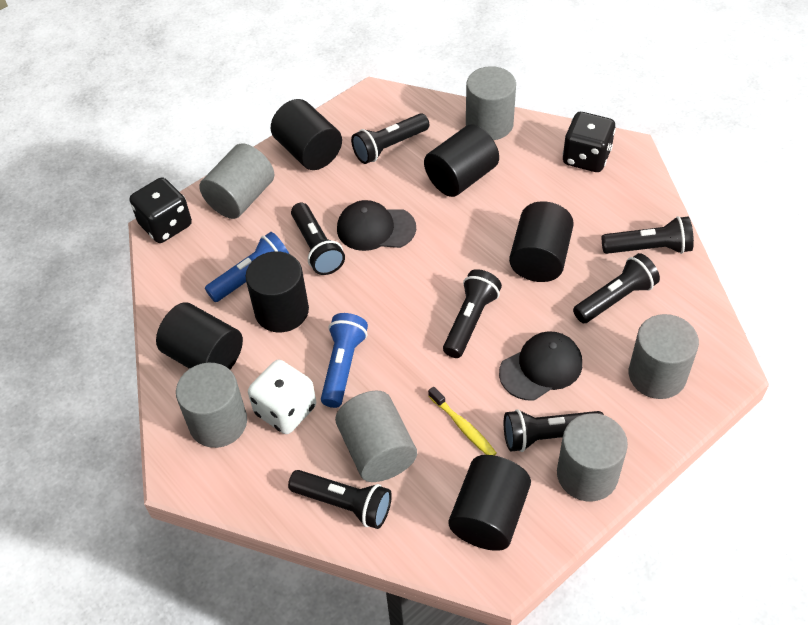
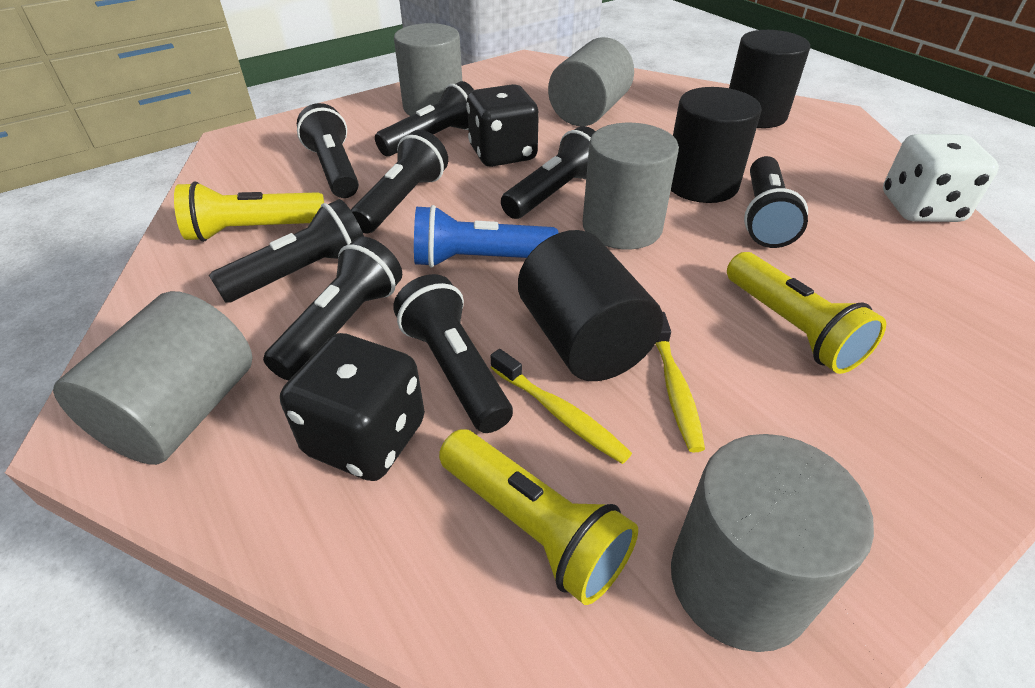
black cap: [337,200,416,251] [499,331,582,401] = 2 -> none = 0
black cylinder: [156,302,243,370] [245,251,309,332] [271,99,342,170] [424,124,499,197] [449,455,531,551] [509,201,574,282] = 6 -> [518,230,663,381] [671,87,762,203] [729,30,810,128] = 3
black flashlight: [288,470,392,529] [291,203,345,275] [351,113,429,164] [443,269,502,358] [504,409,604,452] [573,253,660,323] [602,216,694,254] = 7 -> [209,199,364,303] [263,237,402,380] [297,103,359,198] [351,130,448,233] [375,81,474,156] [393,274,513,433] [501,126,596,219] [744,156,808,248] = 8
blue flashlight: [205,232,289,302] [321,313,368,408] = 2 -> [414,205,559,268] = 1
grey cylinder: [176,363,247,448] [199,143,274,219] [335,391,417,482] [466,66,516,140] [557,413,628,501] [629,314,699,399] = 6 -> [53,291,252,465] [394,23,462,116] [548,37,634,126] [583,123,679,250] [671,434,874,652] = 5
yellow flashlight: none = 0 -> [174,181,324,242] [439,429,638,605] [727,252,886,374] = 3
yellow toothbrush: [428,387,497,456] = 1 -> [491,349,632,464] [655,312,705,452] = 2

